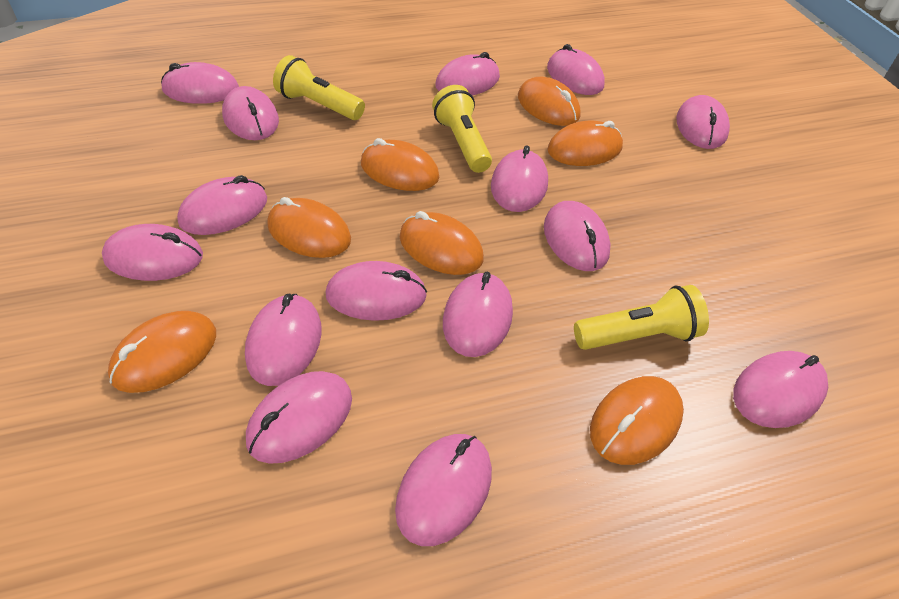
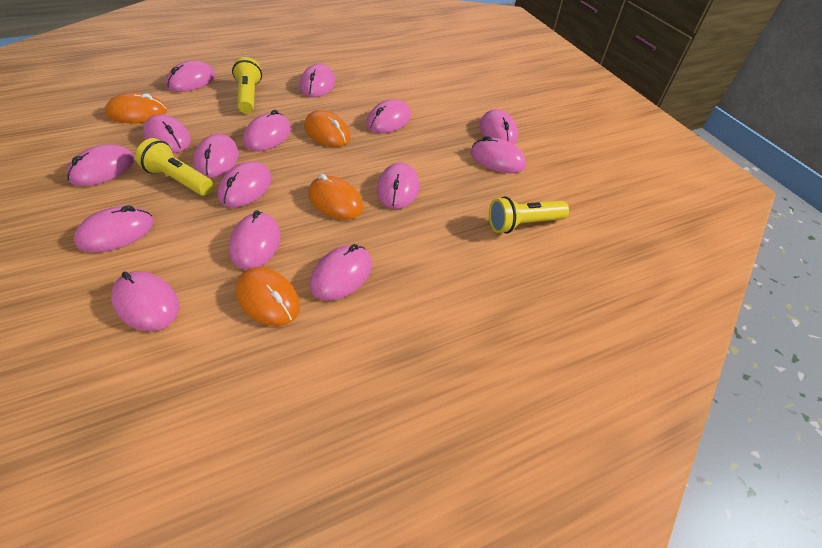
orange mouse: [108,311,216,393] [267,197,351,258] [361,138,439,191] [400,211,484,275] [518,77,581,126] [547,121,623,166] [590,376,684,465] = 7 -> [105,92,167,123] [236,267,300,326] [304,110,351,147] [309,174,363,220] = 4

